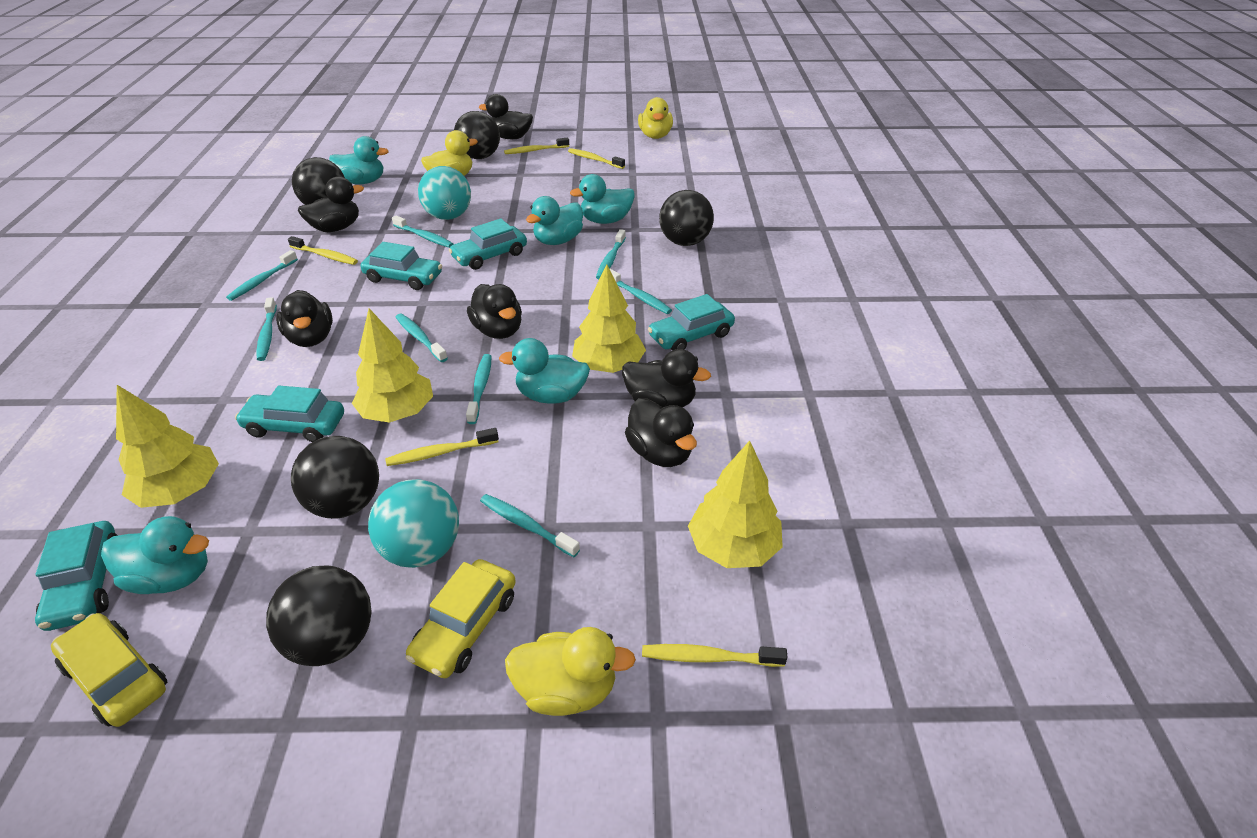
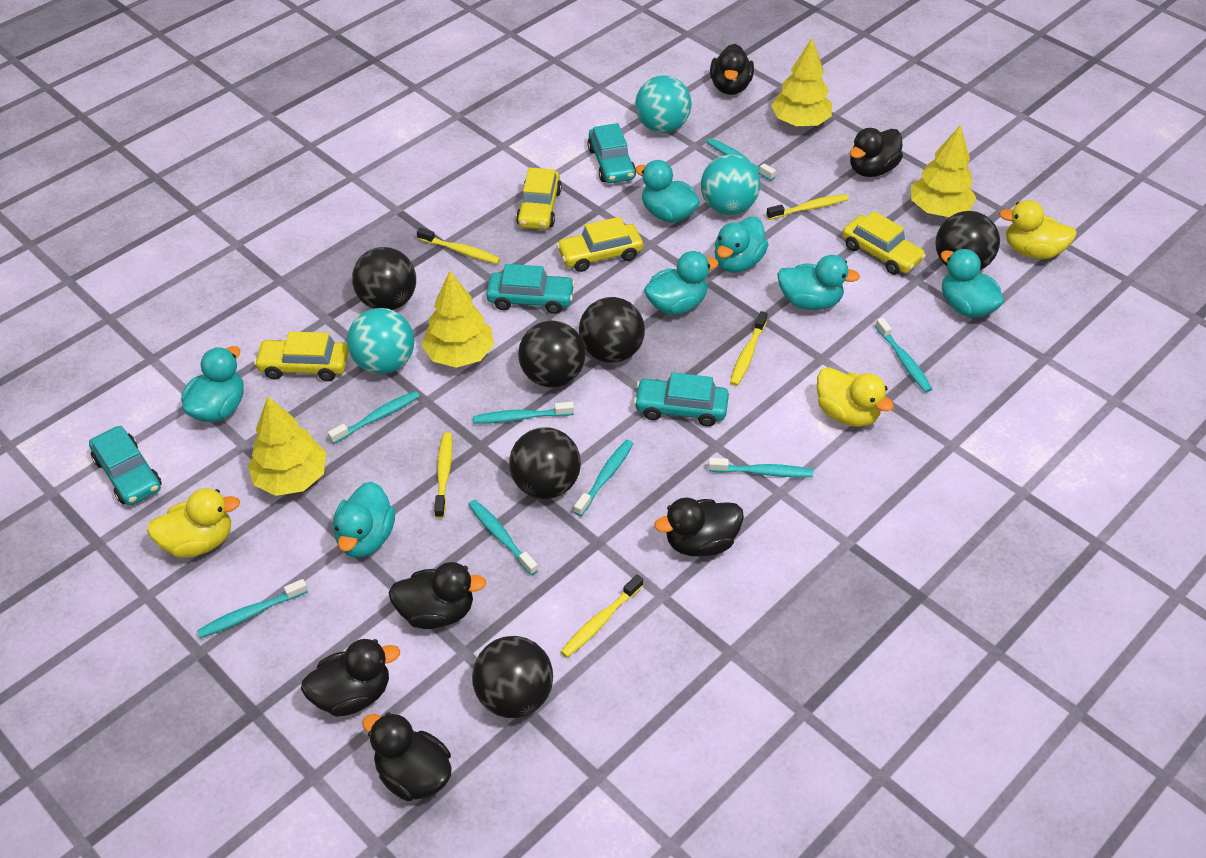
black ball: [266,565,372,666] [291,436,379,518] [292,157,345,205] [454,111,500,159] [659,190,714,246] = 5 -> [352,247,416,310] [472,636,553,718] [509,427,581,499] [518,321,585,387] [579,297,645,363] [936,211,1000,270] = 6
turquoise ball: [368,479,459,568] [418,166,471,220] = 2 -> [347,308,414,374] [635,75,692,133] [701,154,760,215] = 3
turquoise car: [35,521,118,631] [235,386,344,442] [360,242,442,290] [449,218,527,270] [648,294,735,351] = 5 -> [89,426,162,505] [486,264,575,314] [587,123,636,183] [634,373,729,427] = 4
turquoise duck: [101,516,209,594] [329,136,389,184] [499,338,590,404] [526,196,583,245] [570,174,635,224] = 5 -> [181,346,243,422] [333,481,395,558] [635,160,700,223] [644,251,719,315] [714,217,768,273] [777,255,860,310] [941,249,1004,318] = 7
yellow car: [51,613,167,727] [406,559,516,678] = 2 -> [254,331,349,381] [516,167,562,229] [556,217,643,272] [842,211,926,275] = 4

